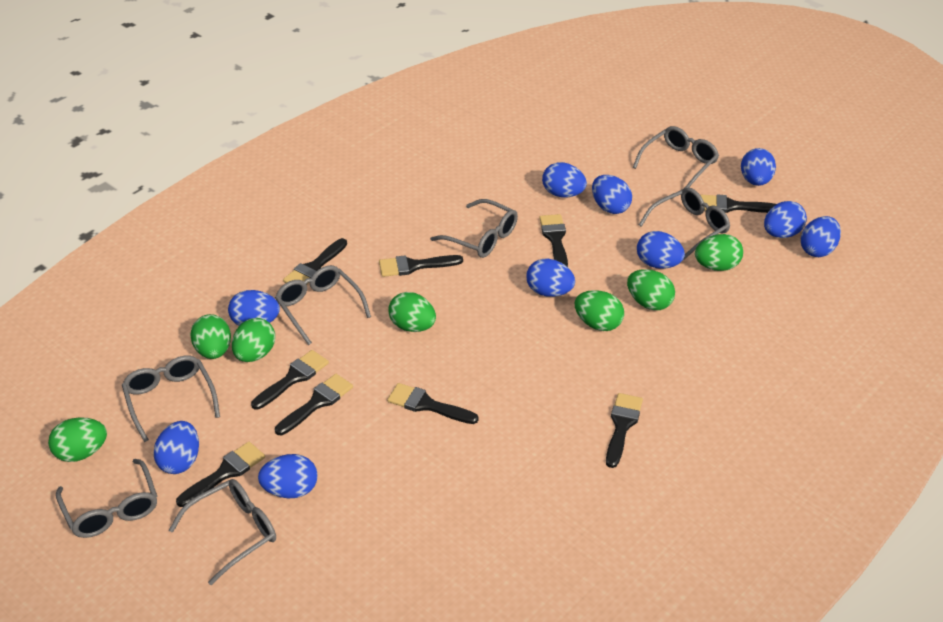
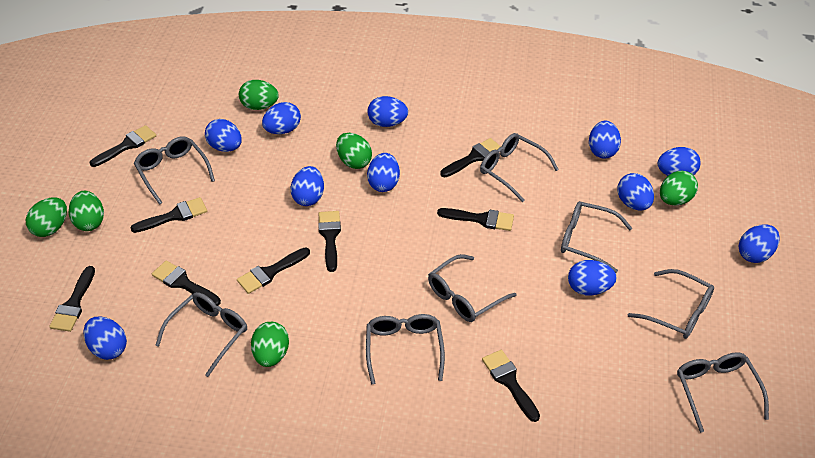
blue egg: [153,421,199,474] [228,290,280,326] [258,454,318,498] [526,259,575,297] [542,162,587,198] [592,175,632,214] [637,231,685,269] [741,148,776,186] [764,201,807,238] [801,216,841,257] = 10 -> [84,316,127,360] [205,119,242,152] [262,102,301,134] [291,166,324,206] [367,96,408,127] [367,153,400,192] [568,260,617,295] [589,121,621,159] [617,173,654,211] [658,147,701,176] [739,224,780,263] = 11
green egg: [48,417,107,462] [190,314,231,359] [232,318,275,362] [388,292,436,332] [575,290,624,331] [627,269,675,310] [695,234,743,271] = 7 -> [26,197,67,237] [69,191,104,231] [239,80,279,110] [251,322,289,367] [336,133,372,169] [660,171,698,206] = 6
grey glasses: [56,459,157,538] [122,355,220,442] [169,479,276,585] [275,265,371,345] [430,199,518,258] [633,126,719,188] [639,188,730,260] = 7 -> [134,136,215,205] [155,292,247,377] [366,314,445,385] [428,254,517,322] [480,133,559,202] [561,201,632,273] [628,269,714,339] [677,352,769,433] = 8

